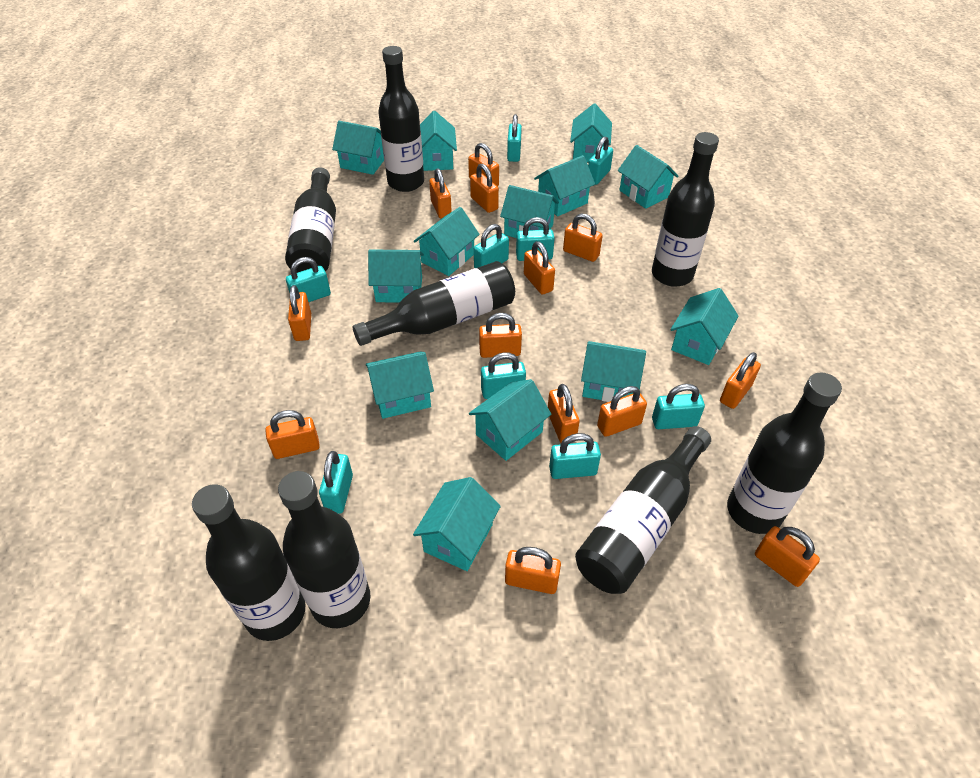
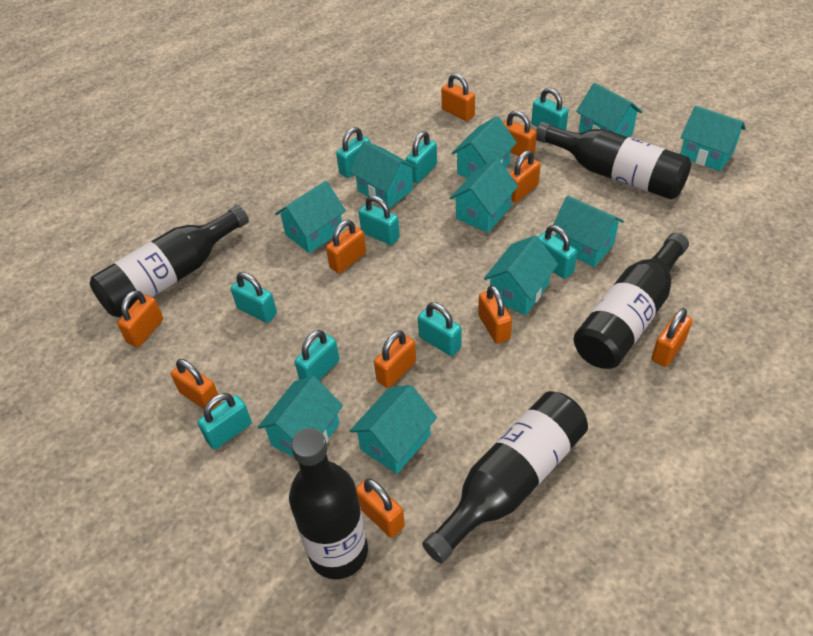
black bottle: [192,484,306,641] [278,471,371,628] [285,167,336,273] [353,261,515,346] [378,46,424,192] [575,426,711,594] [652,132,719,287] [727,373,842,534] = 8 -> [90,205,249,317] [289,428,368,579] [422,391,588,563] [536,122,691,199] [574,232,689,369] = 5
orange padlock: [265,410,320,459] [288,285,311,341] [429,168,452,219] [468,143,499,186] [470,164,499,213] [479,313,522,358] [505,547,561,594] [524,241,555,295] [548,384,580,443] [563,213,603,262] [597,386,647,437] [720,352,761,409] [755,526,820,587] = 13 -> [117,290,163,347] [171,359,221,411] [326,220,366,274] [356,478,405,538] [374,330,416,388] [441,73,475,121] [478,285,512,344] [503,111,537,159] [509,150,541,203] [652,308,692,367] = 10
turquoise house: [332,121,384,175] [366,352,434,419] [368,250,424,303] [413,477,501,571] [414,207,480,276] [420,111,457,171] [469,379,551,461] [500,185,559,238] [534,155,595,216] [570,104,612,162] [581,341,646,402] [618,145,679,209] [670,288,739,365] = 13 -> [257,376,343,458] [275,181,346,253] [350,141,418,209] [350,385,437,474] [450,159,518,233] [452,116,517,178] [484,235,558,315] [553,196,624,267] [576,83,642,137] [680,106,746,171] = 10

